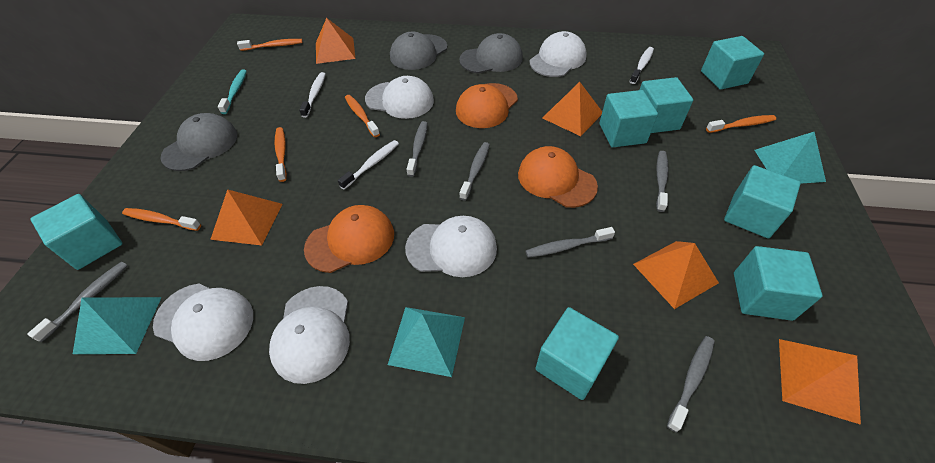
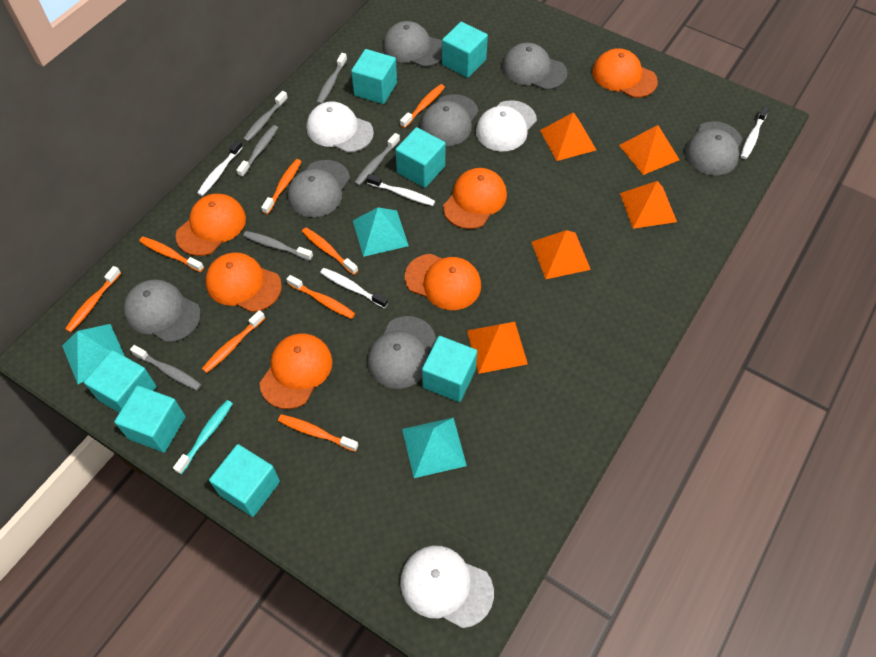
grey cap: [160,113,237,171] [390,32,447,70] [459,33,523,74] = 3 -> [124,279,201,343] [288,160,350,217] [368,316,436,389] [383,21,442,67] [420,94,479,146] [502,42,567,90] [685,121,742,175] = 7
orange cap: [304,205,394,273] [456,83,518,128] [518,146,598,208] = 3 -> [176,194,246,256] [205,252,282,312] [260,333,333,409] [405,254,481,310] [443,168,507,229] [592,48,658,98] = 6
orange toothbrush: [122,208,201,231] [237,39,302,51] [274,127,287,182] [345,95,380,137] [706,115,776,133] = 5 -> [65,266,121,332] [139,237,204,272] [202,310,265,373] [261,159,302,214] [278,414,358,452] [287,275,355,319] [302,227,358,275] [400,84,445,128] = 8
white cap: [153,283,253,361] [269,286,350,384] [365,76,434,119] [405,216,497,277] [530,31,587,77] = 5 -> [307,101,374,153] [400,545,494,628] [476,100,537,151] = 3
white toothbrush: [299,72,326,118] [338,140,399,189] [629,47,654,84] = 3 -> [197,140,243,196] [320,268,388,308] [366,174,435,206] [740,106,769,159] = 4

